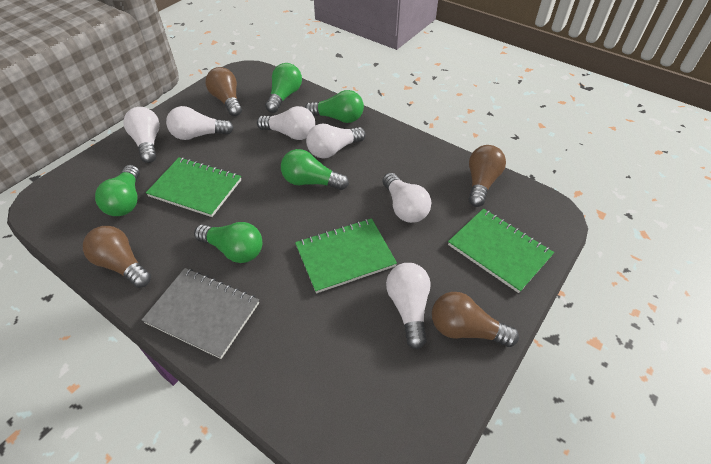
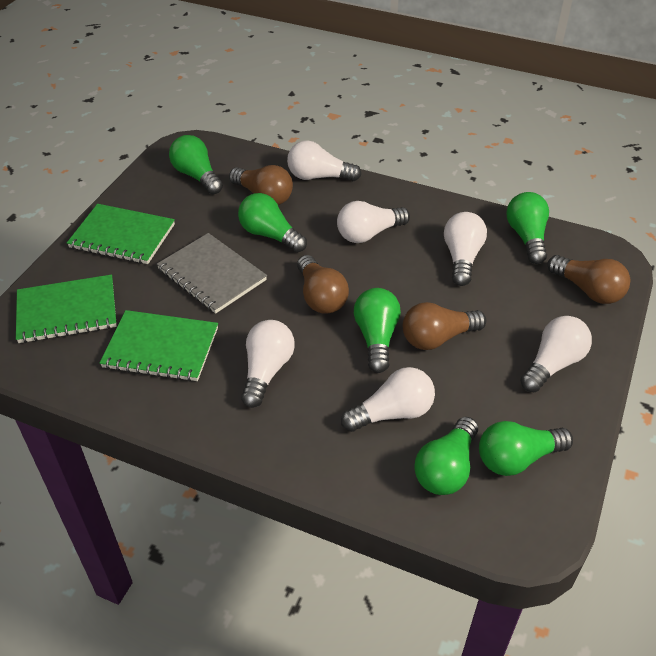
green light bulb: [95,165,140,216] [194,222,262,263] [265,63,302,113] [281,149,349,190] [305,90,364,123] = 5 -> [169,135,223,194] [238,193,307,253] [354,288,401,373] [414,416,478,495] [479,421,573,476] [506,192,549,264] = 6

